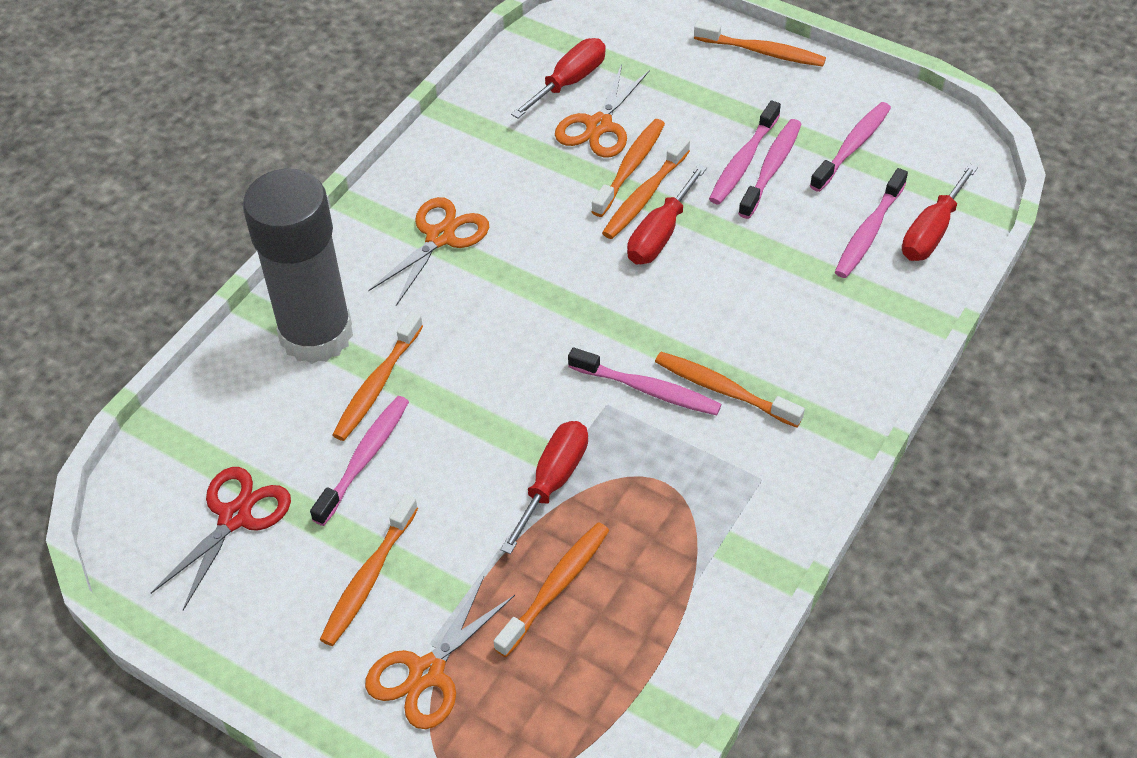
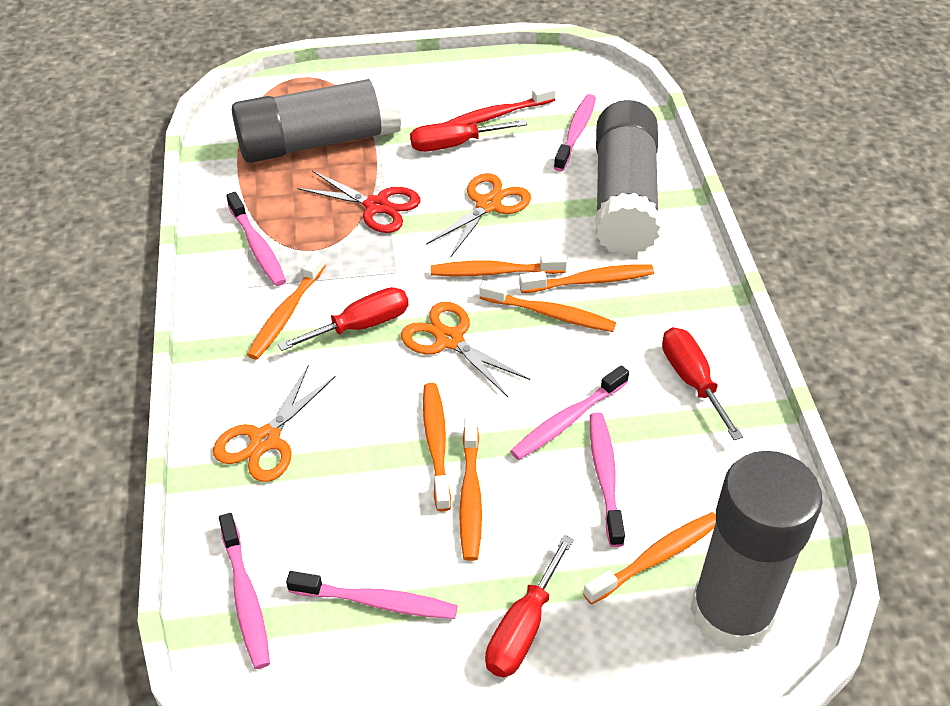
grey glue stick: [243,169,353,364] = 1 -> [232,74,401,163] [596,100,660,255] [690,451,823,651] = 3
red toothbrush: none = 0 -> [445,85,556,125] = 1

